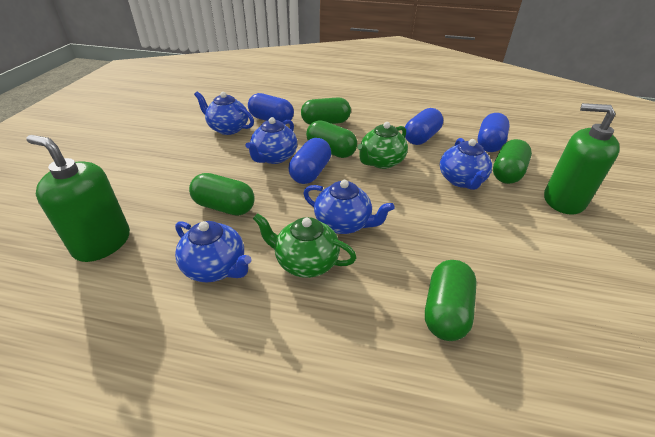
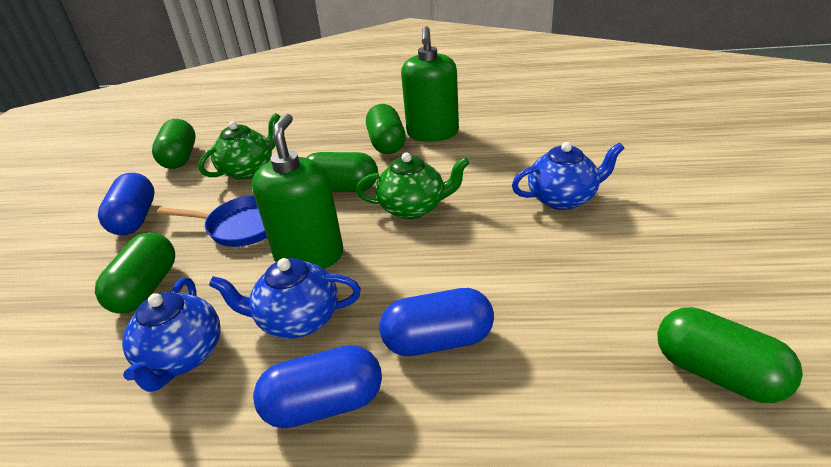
blue capsule: [248,93,294,122] [289,138,331,184] [405,108,443,145] [477,113,510,152] = 4 -> [98,173,155,235] [253,345,382,429] [379,288,494,356] = 3
blue pan: none = 0 -> [156,195,267,247] = 1
blue teapot: [175,221,251,282] [194,91,254,135] [246,117,297,164] [303,180,394,234] [440,138,492,190] = 5 -> [122,277,221,392] [209,258,361,339] [512,142,624,210] = 3

